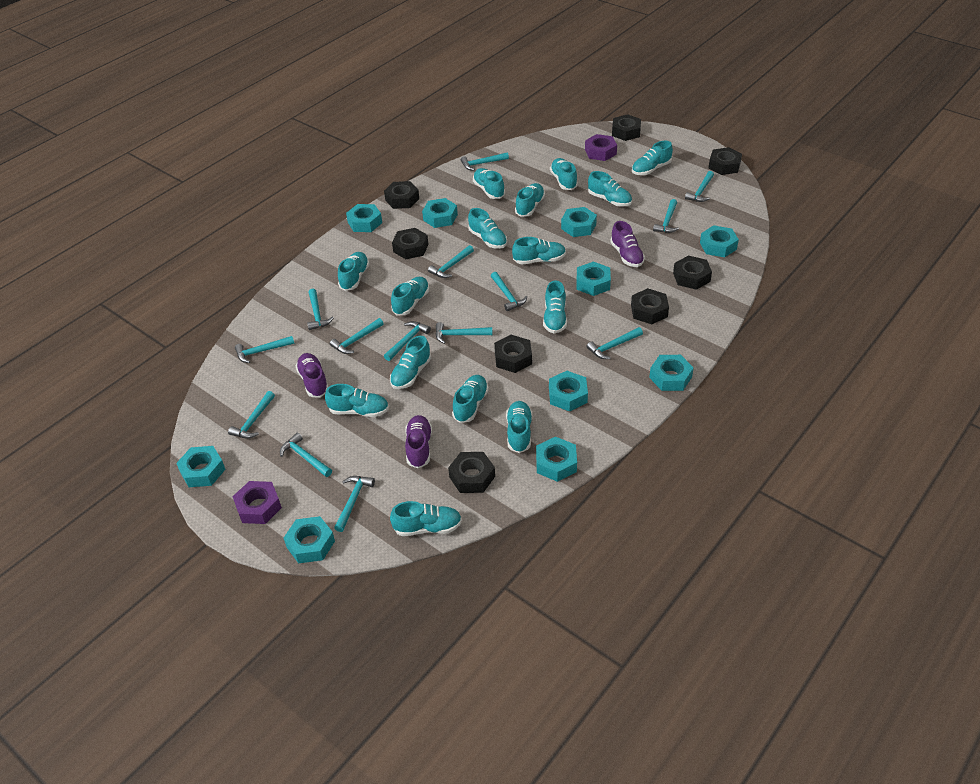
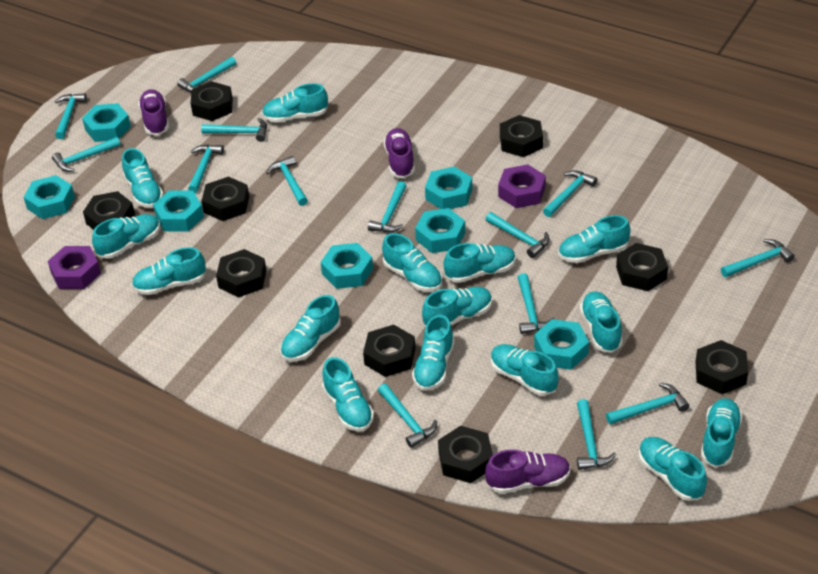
black nut: [384,181,419,209] [392,228,429,259] [448,452,495,493] [494,335,532,373] [612,114,641,141] [631,288,669,324] [673,256,712,290] [709,147,742,175] = 8 -> [83,191,135,230] [191,81,233,121] [202,177,249,221] [216,249,267,298] [363,325,416,377] [438,426,493,483] [500,115,543,157] [616,243,668,291] [696,340,748,394] = 9
turquoise nut: [176,446,226,487] [284,516,335,563] [346,204,382,232] [422,198,458,228] [536,437,577,482] [549,371,588,412] [561,207,597,237] [577,261,611,296] [649,355,694,391] [700,225,739,257] = 10 -> [23,175,75,219] [82,103,131,142] [153,190,204,232] [321,243,373,289] [415,208,465,253] [425,167,473,209] [534,319,589,370] = 7

